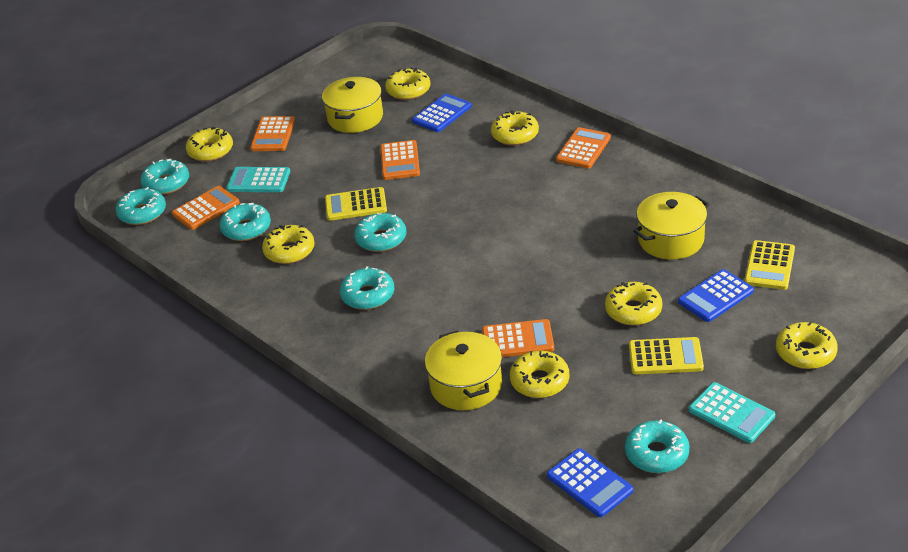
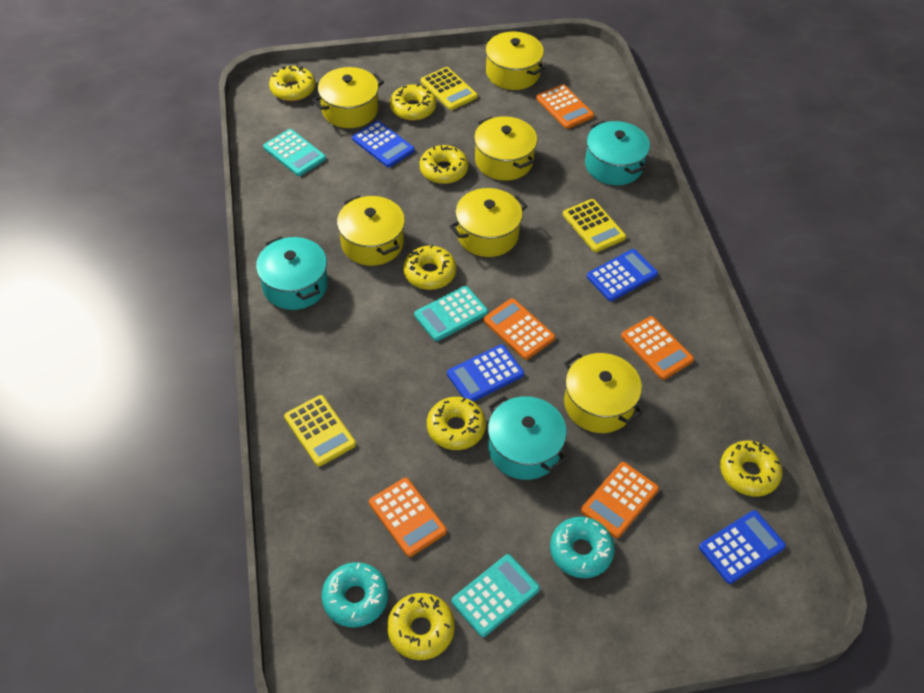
blue calculator: [412,94,472,132] [547,448,633,517] [678,269,754,322] = 3 -> [352,121,414,167] [447,345,524,402] [587,249,658,301] [699,510,786,584] = 4
turquoise calculator: [226,167,290,192] [689,382,775,443] = 2 -> [263,129,326,176] [414,286,488,341] [452,554,540,637] = 3
turquoise donut: [116,187,166,225] [140,159,189,195] [219,203,271,241] [340,266,394,310] [354,213,406,252] [625,419,689,473] = 6 -> [321,562,388,627] [550,517,615,578] = 2
turquoise pot: none = 0 -> [256,236,328,310] [488,396,567,480] [585,121,650,185] = 3
yellow pot: [322,77,383,133] [425,330,502,410] [633,192,709,260] = 3 -> [312,67,384,128] [337,195,405,266] [449,188,527,257] [474,116,537,181] [484,32,545,90] [564,353,643,433] = 6

